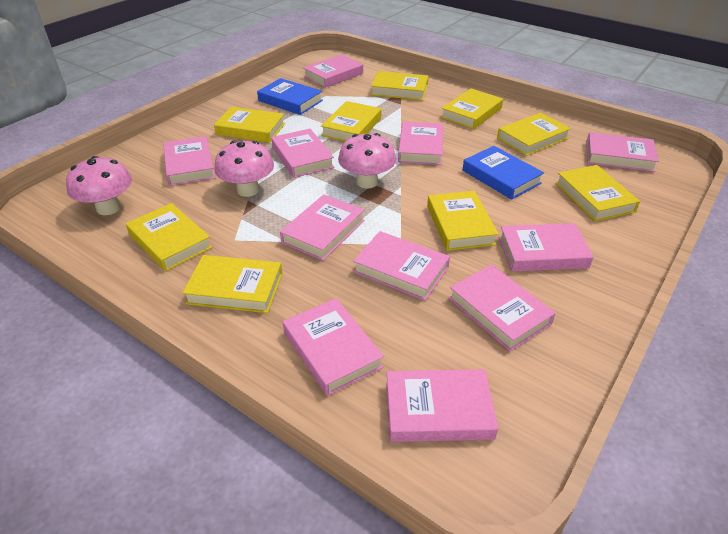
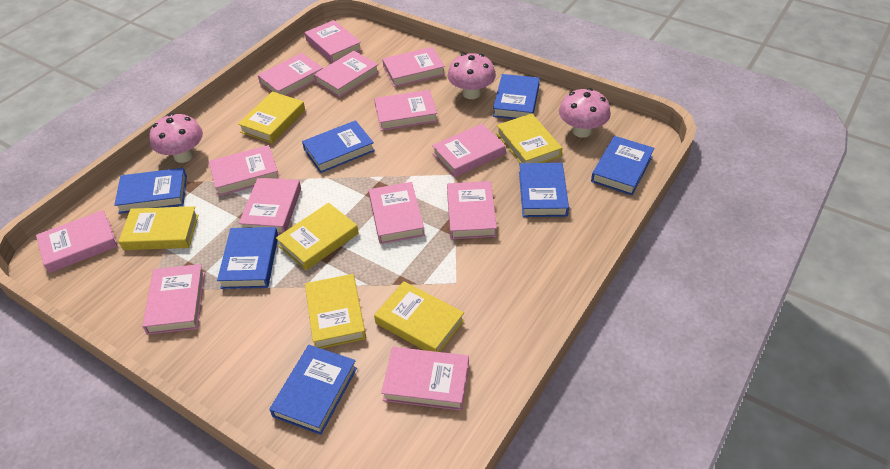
blue book: [257,78,323,115] [463,146,544,200] = 2 -> [114,168,187,214] [217,227,278,289] [269,345,357,435] [302,120,375,173] [493,74,540,119] [519,163,569,217] [591,136,655,195] = 7
pink book: [163,136,215,186] [271,129,334,178] [280,195,364,261] [283,298,384,396] [303,54,363,88] [353,231,450,301] [386,369,498,442] [398,122,443,165] [449,265,556,351] [499,223,594,272] [586,132,659,172] = 11 -> [36,210,118,273] [142,264,205,335] [209,145,280,196] [239,178,301,235] [258,53,323,96] [305,20,362,63] [314,51,379,98] [369,182,425,244] [374,90,438,131] [381,347,469,411] [382,47,445,87] [432,124,506,178] [447,181,497,239] = 13
yellow book: [126,203,212,271] [182,255,282,313] [214,107,285,143] [321,101,381,141] [371,71,428,100] [427,191,499,251] [441,88,503,129] [497,112,571,156] [555,165,640,222] = 9 -> [118,206,198,250] [238,91,305,143] [276,203,359,270] [305,274,366,349] [374,281,464,352] [496,113,562,163] = 6

